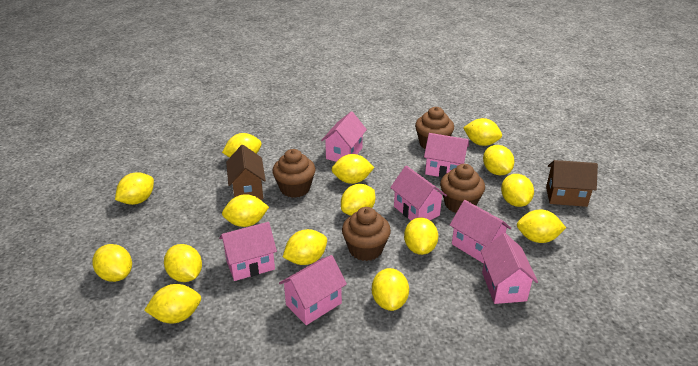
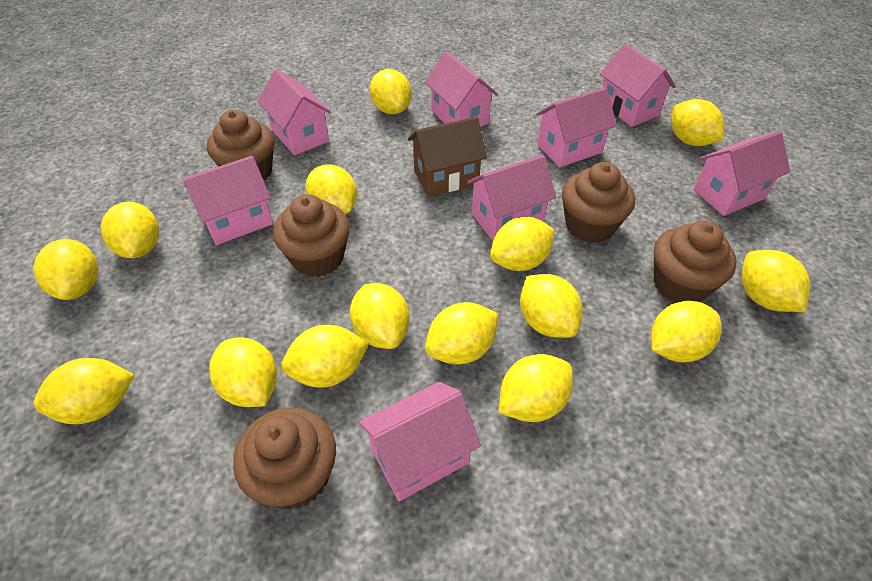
brown cupcake: [272,149,315,198] [342,207,391,261] [415,107,454,149] [440,164,485,213] = 4 -> [207,110,274,180] [233,407,336,510] [273,194,350,277] [562,162,635,243] [654,221,737,303] = 5
brown house: [226,145,266,200] [546,160,598,207] = 2 -> [408,117,487,197] = 1
pink house: [219,222,277,281] [279,255,347,325] [321,111,367,162] [390,166,447,221] [424,133,469,178] [450,200,511,264] [481,233,538,304] = 7 -> [183,156,273,245] [258,69,331,155] [359,382,481,502] [425,52,498,127] [467,155,556,241] [536,87,617,168] [600,44,676,127] [693,131,790,216] = 8

